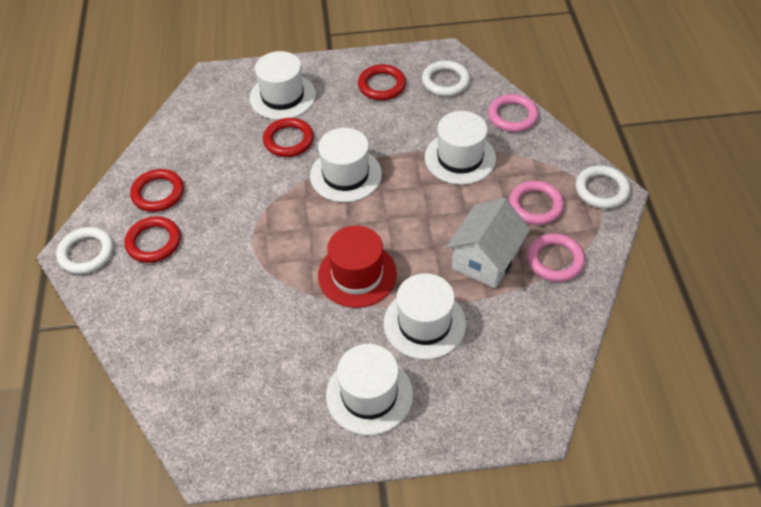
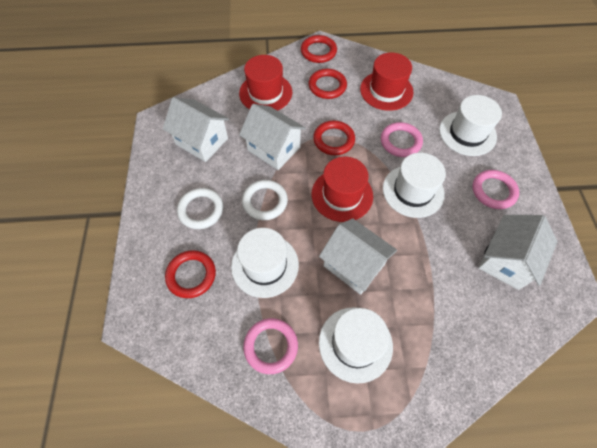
red hat: [318,226,397,308] = 1 -> [239,55,292,111] [312,157,373,222] [360,53,414,111] = 3
white hat: [249,51,316,120] [310,128,382,202] [326,344,413,435] [384,273,466,359] [425,111,496,185] = 5 -> [231,228,299,298] [319,307,393,384] [383,153,446,218] [439,95,502,156] = 4
white house: [446,198,530,288] = 1 -> [163,97,229,162] [239,104,306,170] [319,218,397,295] [478,215,557,290] = 4
white ring: [56,227,113,274] [422,60,470,96] [575,165,630,209] = 3 -> [177,188,223,229] [242,180,288,220] = 2

